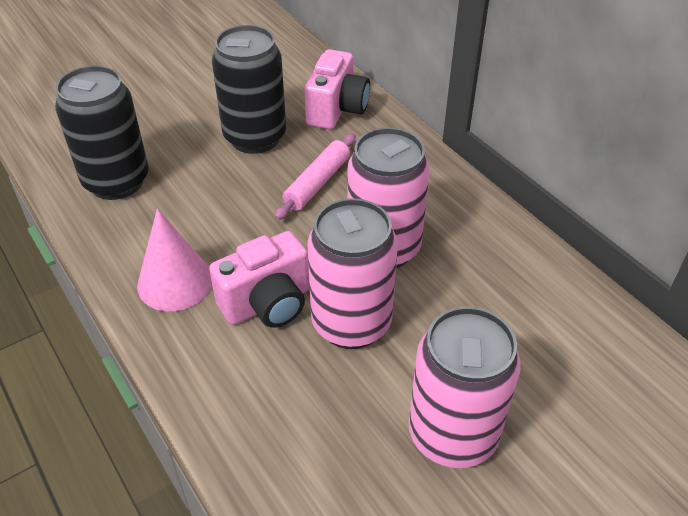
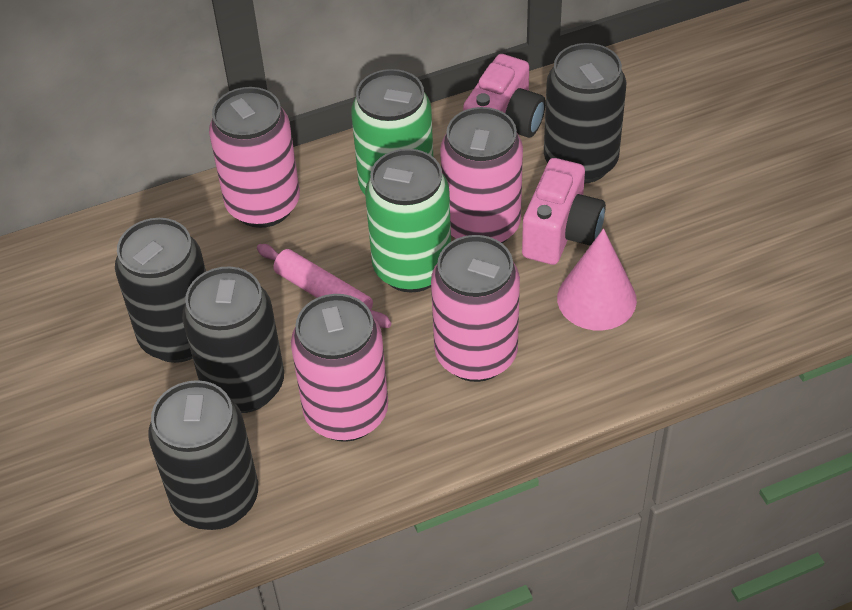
black can: [55,65,149,200] [212,25,286,154] = 2 -> [115,218,206,363] [148,380,258,530] [182,266,284,413] [544,43,626,184] = 4
green can: none = 0 -> [351,69,433,195] [365,149,451,293] = 2
pink can: [307,198,398,349] [347,127,430,268] [409,307,521,468] = 3 -> [209,87,300,228] [291,294,388,442] [431,235,520,382] [440,107,523,244] = 4

